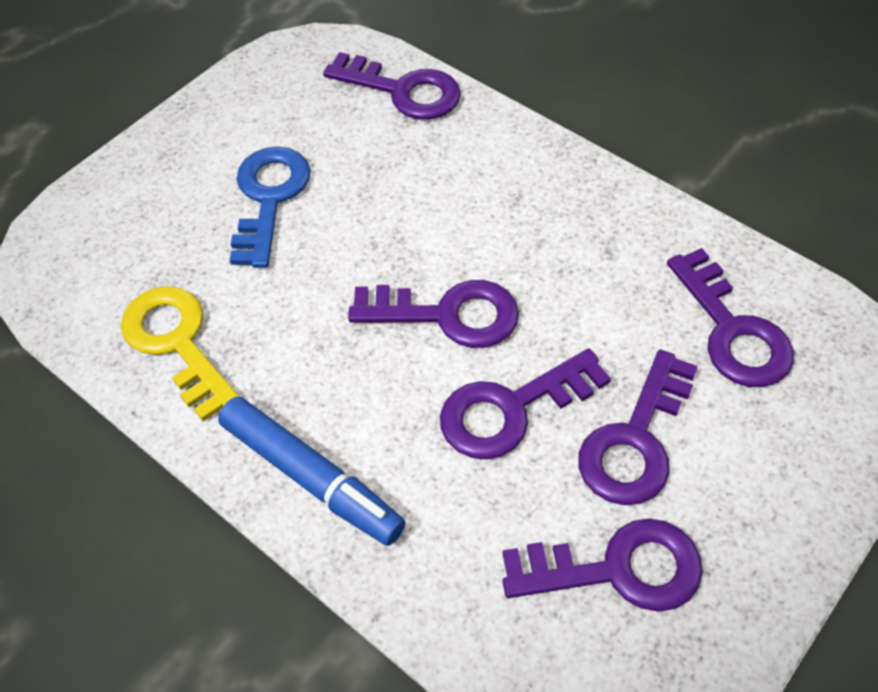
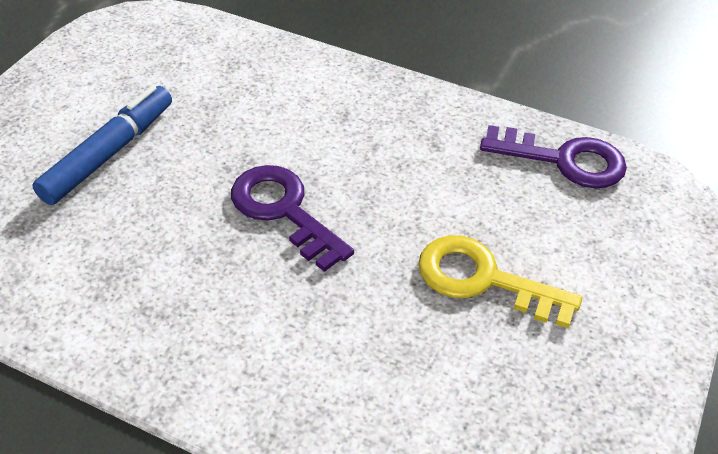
blue key: [230,146,311,268] = 1 -> none = 0
purple key: [323,52,461,120] [348,280,519,348] [440,348,611,459] [502,518,703,612] [578,349,698,505] [667,248,794,387] = 6 -> [231,165,354,272] [480,125,627,188] = 2

